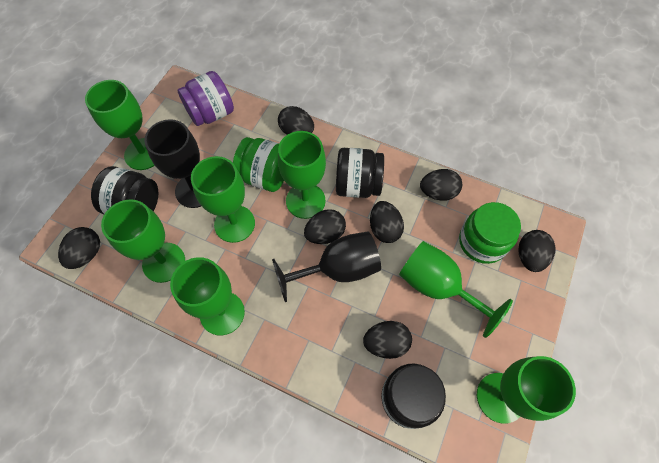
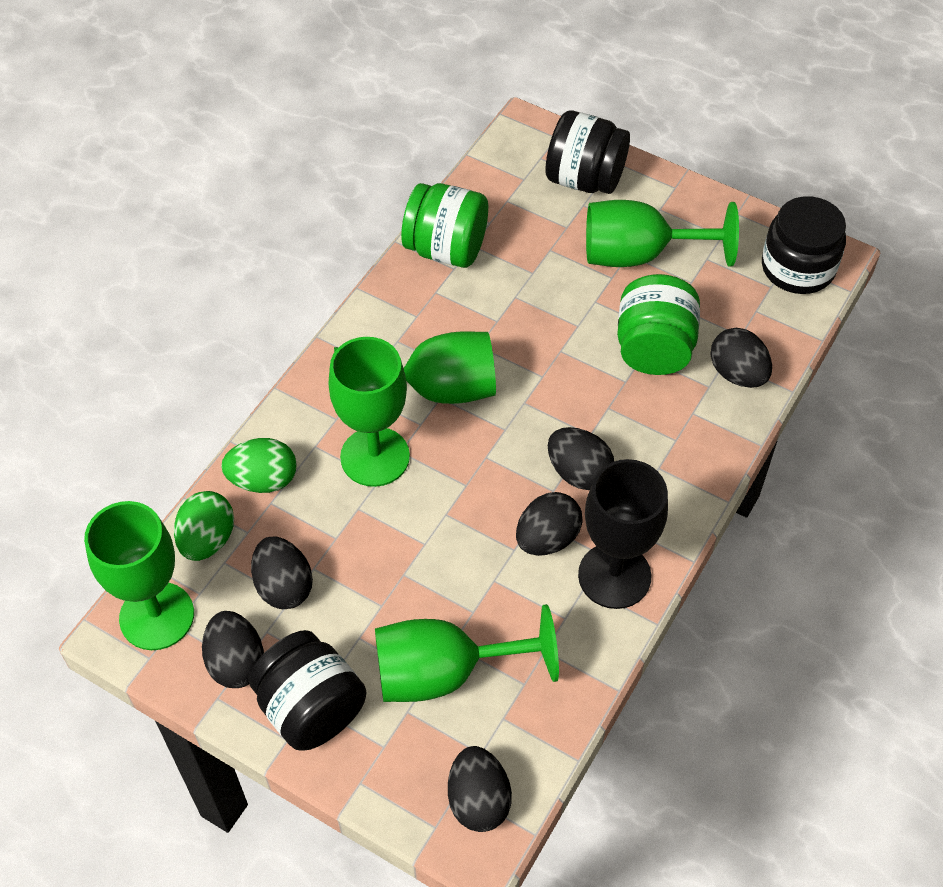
black egg: [58,227,100,269] [278,106,314,135] [304,209,346,244] [363,321,412,359] [370,201,404,243] [420,169,462,201] [518,230,556,272] = 7 -> [202,611,264,688] [251,537,313,609] [448,746,512,832] [516,492,583,556] [548,427,614,490] [710,328,772,388] = 6
black goblet: [144,119,201,208] [272,232,381,302] = 2 -> [578,459,668,609] = 1
green egg: none = 0 -> [174,491,234,561] [221,438,297,493] = 2
green goblet: [85,80,155,170] [101,199,185,283] [170,257,245,335] [191,156,255,243] [278,131,326,219] [399,241,513,338] [477,356,576,423] = 7 -> [84,501,194,650] [329,337,410,487] [334,331,496,404] [375,604,559,702] [586,200,739,267] = 5
purple jar: [177,71,234,126] = 1 -> none = 0

